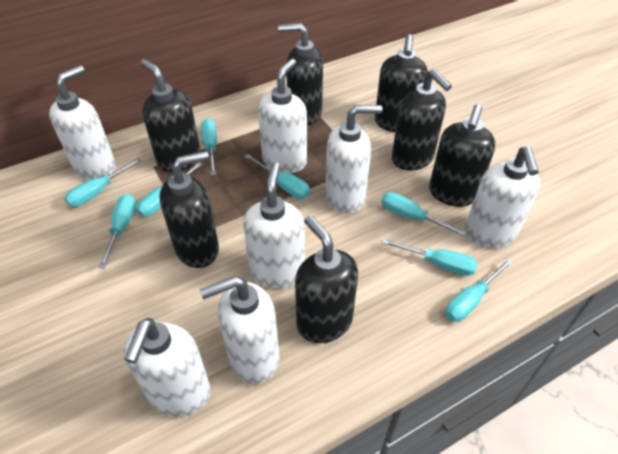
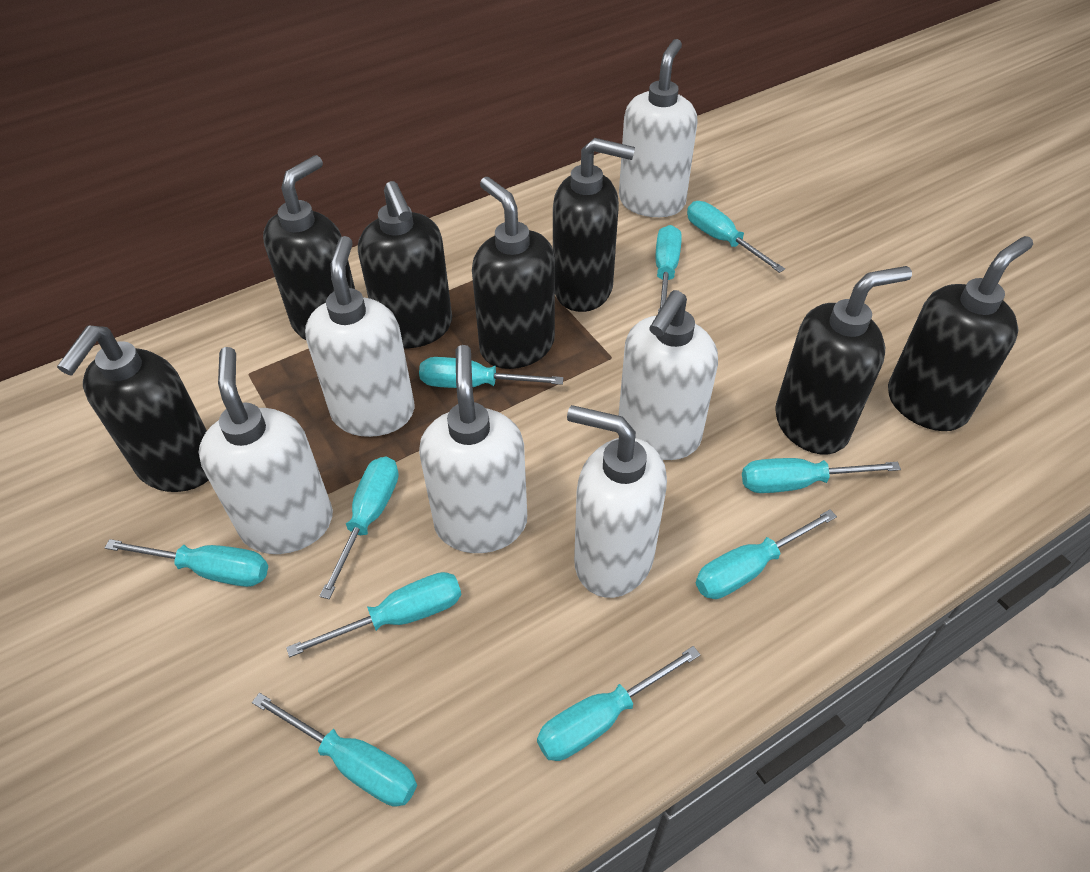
turquoise screwdriver: [64,158,142,207] [99,194,136,268] [136,162,203,217] [201,119,217,176] [244,154,310,199] [381,192,467,236] [381,238,477,276] [445,259,513,322] = 8 -> [105,539,268,587] [252,693,417,807] [286,572,461,657] [320,457,399,599] [419,357,564,388] [537,646,700,761] [656,225,682,313] [687,201,785,273] [696,509,837,599] [742,458,901,493] = 10
white soap dispenser: [49,65,116,180] [124,318,211,417] [200,276,279,384] [243,162,305,288] [258,59,307,173] [325,105,382,214] [465,146,541,248] = 7 -> [199,347,333,554] [305,236,415,437] [419,345,527,553] [567,405,667,598] [618,290,718,460] [619,39,698,217] = 6

